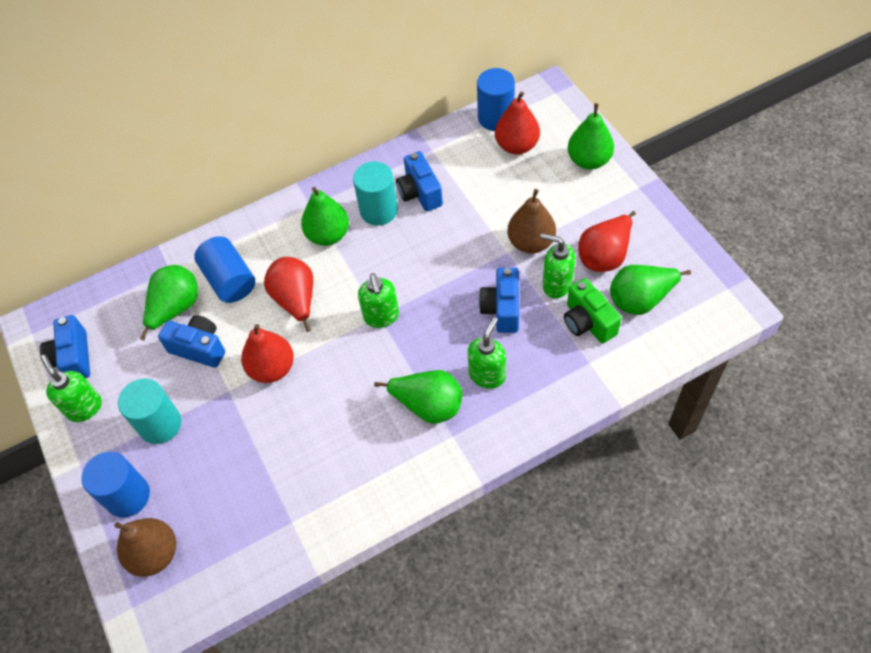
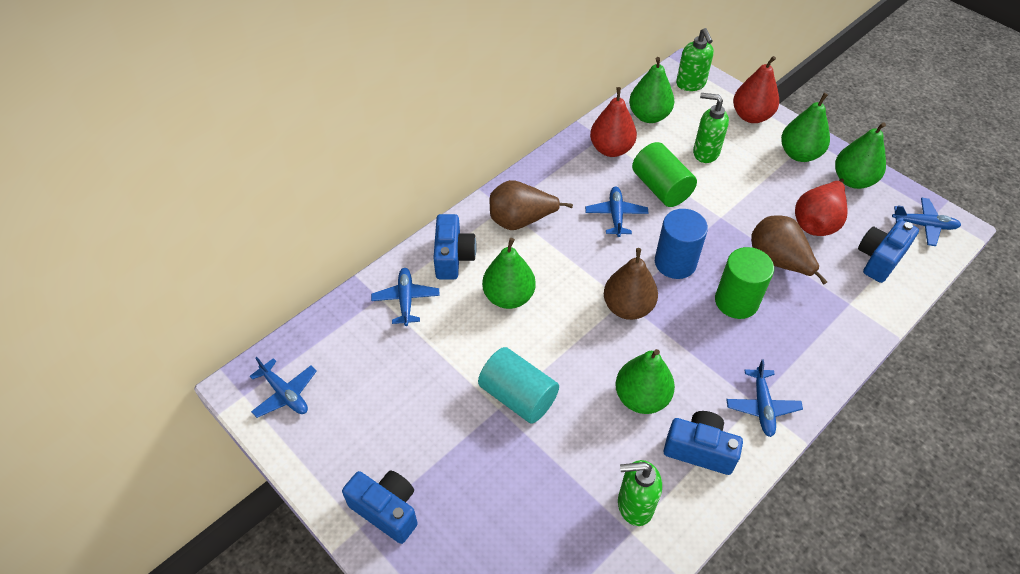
blue cylinder: [81,452,150,518] [194,236,255,303] [477,68,515,131] = 3 -> [655,209,708,279] = 1
blue plane: none = 0 -> [250,357,317,418] [371,268,440,326] [585,187,649,237] [726,359,803,437] [892,198,961,246] = 5
brown pear: [114,518,176,577] [507,189,556,254] = 2 -> [490,180,573,230] [604,248,658,320] [751,216,827,285] = 3
green camera: [564,278,621,344] = 1 -> none = 0
green cylinder: none = 0 -> [632,142,697,207] [715,247,774,319] = 2
green soap dispenser: [41,355,102,422] [358,273,399,328] [468,317,506,389] [540,233,575,299] = 4 -> [618,460,662,526] [676,28,714,91] [693,93,729,163] = 3
red pear: [241,324,294,383] [264,257,313,332] [495,91,540,155] [578,211,636,272] = 4 -> [590,87,637,157] [733,56,779,123] [795,178,848,236] = 3
turquoise cylinder: [118,379,181,444] [353,161,398,226] = 2 -> [478,347,559,424] = 1

